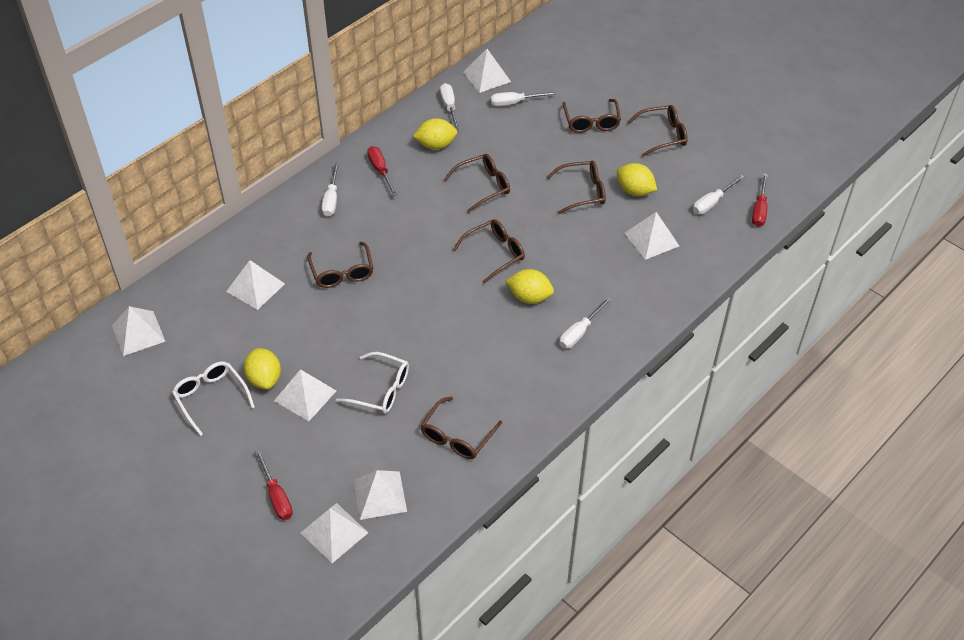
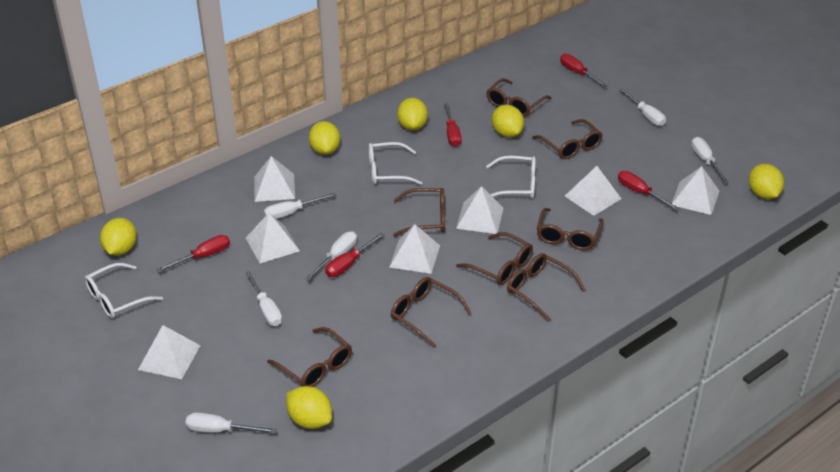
brown glasses: [307,242,373,288] [421,397,502,459] [444,154,510,213] [453,219,525,284] [547,161,606,214] [563,99,621,133] [627,105,688,157] = 7 -> [267,327,352,387] [391,277,471,348] [393,188,445,237] [456,232,533,285] [486,78,551,117] [507,253,585,322] [532,119,603,159] [536,208,604,250] = 8
red screwdriver: [255,449,293,520] [367,146,397,196] [752,173,768,227] = 3 -> [156,235,230,272] [325,233,384,277] [444,103,462,147] [560,54,608,87] [618,171,679,211] = 5
white glasses: [172,361,255,436] [336,352,409,414] = 2 -> [84,263,163,319] [368,142,422,185] [486,156,536,199] = 3
white screwdriver: [322,162,339,216] [440,83,460,131] [490,91,557,106] [560,297,612,349] [693,175,744,214] = 5 -> [185,412,277,434] [245,271,282,326] [264,193,336,219] [305,231,357,281] [619,88,666,126] [691,137,729,183] = 6
yellow lemon: [244,348,281,389] [413,118,457,150] [506,269,554,304] [617,163,657,196] = 4 -> [100,218,137,256] [286,386,332,429] [309,121,340,155] [397,98,428,130] [492,105,524,137] [749,164,784,199] = 6

